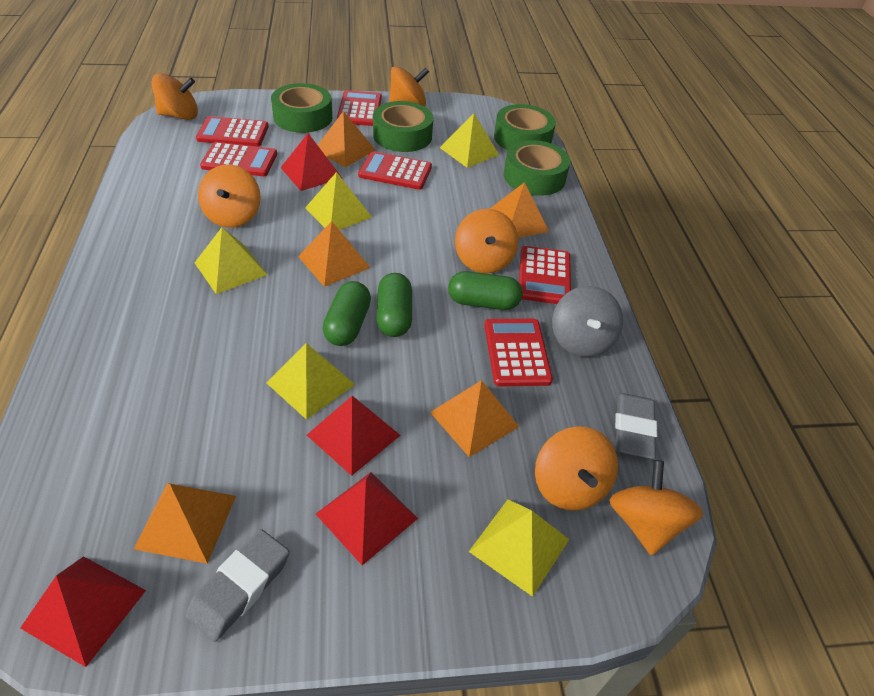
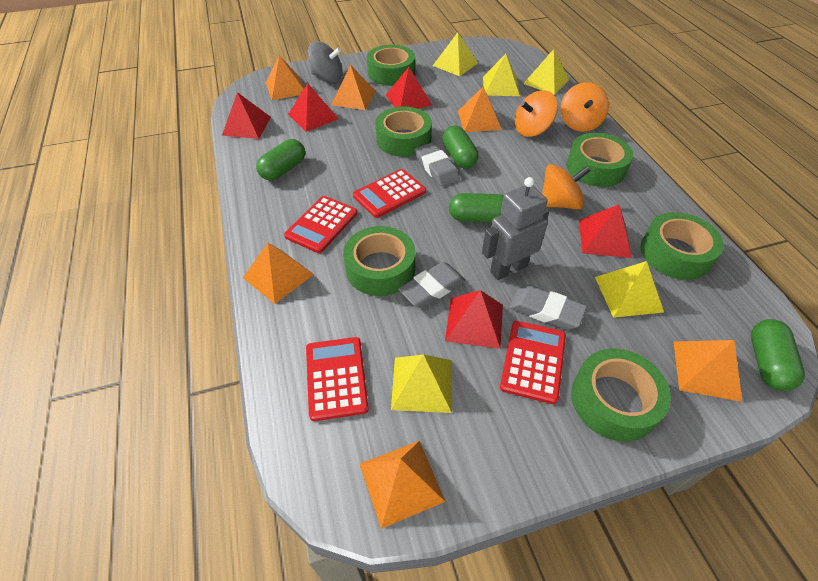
green capsule: [322,281,371,346] [376,273,412,337] [448,271,522,310] = 3 -> [256,139,305,180] [442,126,479,169] [449,193,504,222] [751,319,805,391] = 4
green tape: [271,83,332,133] [373,101,433,152] [494,104,556,150] [504,140,570,195] = 4 -> [343,226,416,296] [367,45,415,86] [375,106,432,157] [566,133,633,187] [571,349,671,442] [640,212,724,280] = 6
grey eraser: [186,529,290,642] [615,393,657,459] = 2 -> [398,262,466,308] [415,143,460,186] [509,285,587,330] = 3
grey robot: none = 0 -> [482,177,549,280] = 1
orange pyramid: [134,483,236,564] [298,221,370,287] [318,111,376,167] [430,380,519,457] [490,182,549,238] = 5 -> [243,243,314,304] [266,55,304,100] [331,65,376,110] [360,441,445,529] [458,86,502,132] [673,340,742,402] = 6
orange spinning top: [151,73,198,120] [198,164,261,228] [389,66,429,107] [455,209,518,273] [535,426,618,510] [609,460,704,556] = 6 -> [515,90,558,137] [542,164,591,210] [561,82,609,132] = 3
red calculator: [196,116,269,147] [200,142,277,176] [337,90,382,126] [358,151,432,190] [484,319,553,386] [519,246,571,304] = 6 -> [284,196,357,253] [306,337,369,421] [353,169,426,218] [500,321,566,404] = 4
red pyramid: [20,556,146,667] [281,133,342,191] [307,396,401,476] [316,472,418,565] = 4 -> [222,92,271,139] [288,83,339,132] [386,67,432,109] [445,290,503,349] [579,205,632,258] = 5

